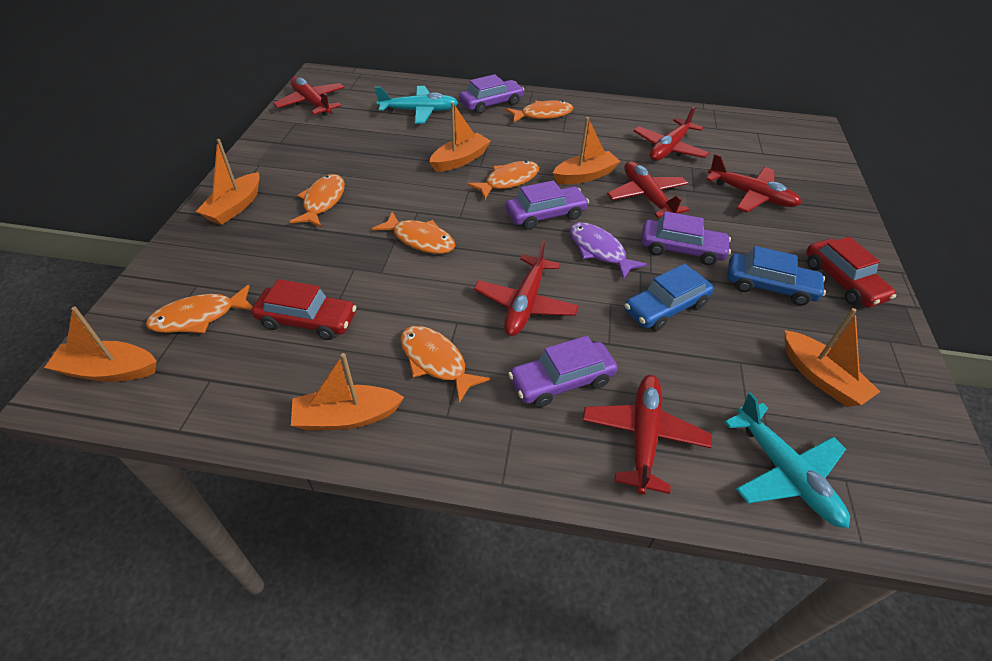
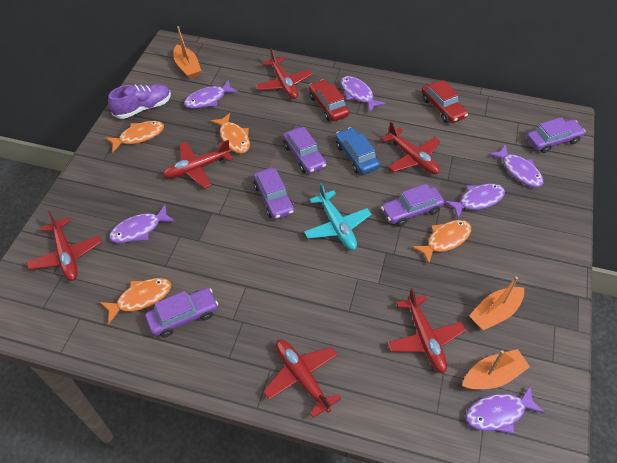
blue car: [624,264,714,331] [727,246,826,306] = 2 -> [335,127,380,175] = 1
orange boat: [44,307,157,382] [195,139,260,225] [291,353,404,431] [429,102,491,172] [553,117,621,185] [785,308,880,407] = 6 -> [173,26,201,79] [462,349,530,390] [469,277,524,330] = 3
orange fish: [146,285,253,333] [290,174,345,227] [372,212,455,254] [400,326,490,403] [467,161,539,199] [506,100,573,123] = 6 -> [100,278,171,324] [105,121,164,153] [210,113,250,153] [412,220,471,264] = 4
purple car: [459,74,524,114] [505,180,589,230] [508,336,617,408] [641,211,731,265] = 4 -> [145,288,218,337] [253,168,294,220] [283,127,327,174] [381,184,445,226] [526,117,586,153] = 5
purple fish: [570,222,647,279] = 1 -> [109,204,176,243] [184,80,239,109] [341,76,386,113] [444,184,505,219] [466,386,545,434] [489,145,543,187] = 6
purple shoe: none = 0 -> [108,84,171,119] = 1
turquoise plane: [375,86,458,124] [724,392,850,528] = 2 -> [304,183,371,250] = 1

